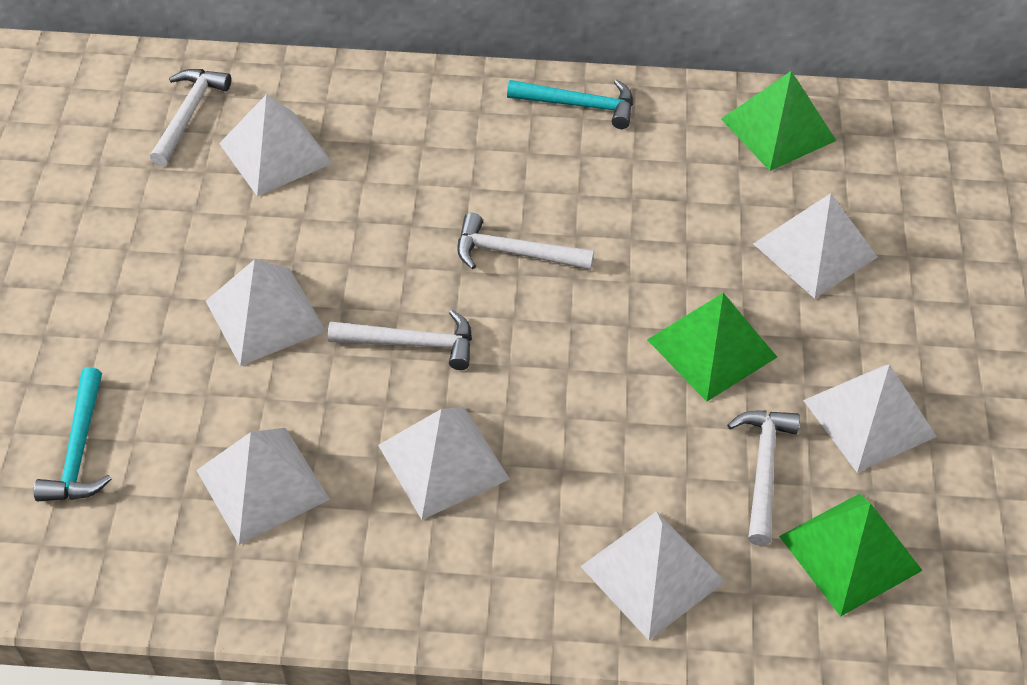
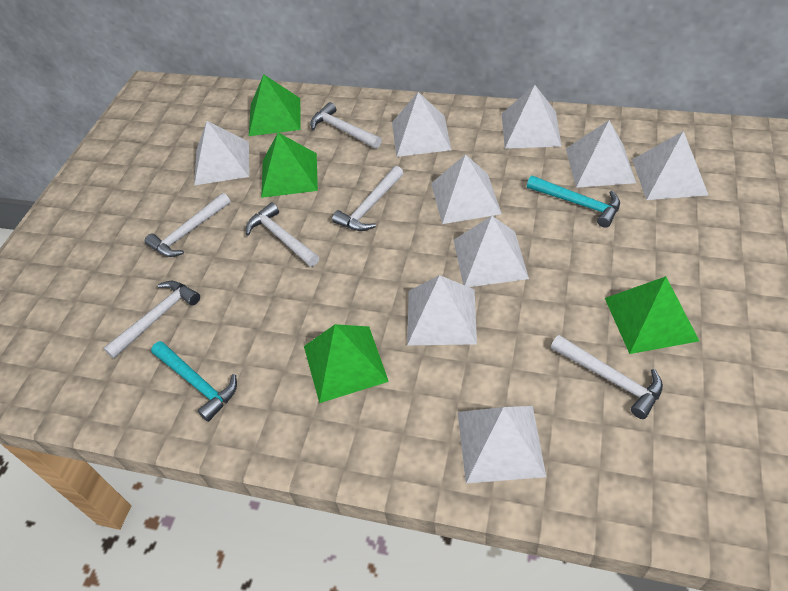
green pyramid: [647,293,777,401] [721,71,836,171] [779,494,923,616] = 3 -> [249,74,300,136] [261,132,318,198] [304,324,389,403] [605,276,699,354] = 4
white hammer: [150,69,231,166] [328,309,472,370] [457,213,594,270] [727,410,800,546] = 4 -> [104,281,200,358] [145,193,231,257] [246,202,319,267] [310,102,382,149] [332,166,404,231] [551,335,663,419] = 6
white pyramid: [196,428,330,545] [206,259,326,366] [219,94,333,196] [378,407,510,520] [580,511,726,640] [753,193,878,299] [803,364,937,473] = 7 -> [194,121,249,185] [392,92,451,157] [407,275,477,345] [431,154,502,224] [454,216,529,287] [458,406,546,483] [502,85,561,149] [566,120,636,188] [632,131,709,200] = 9

